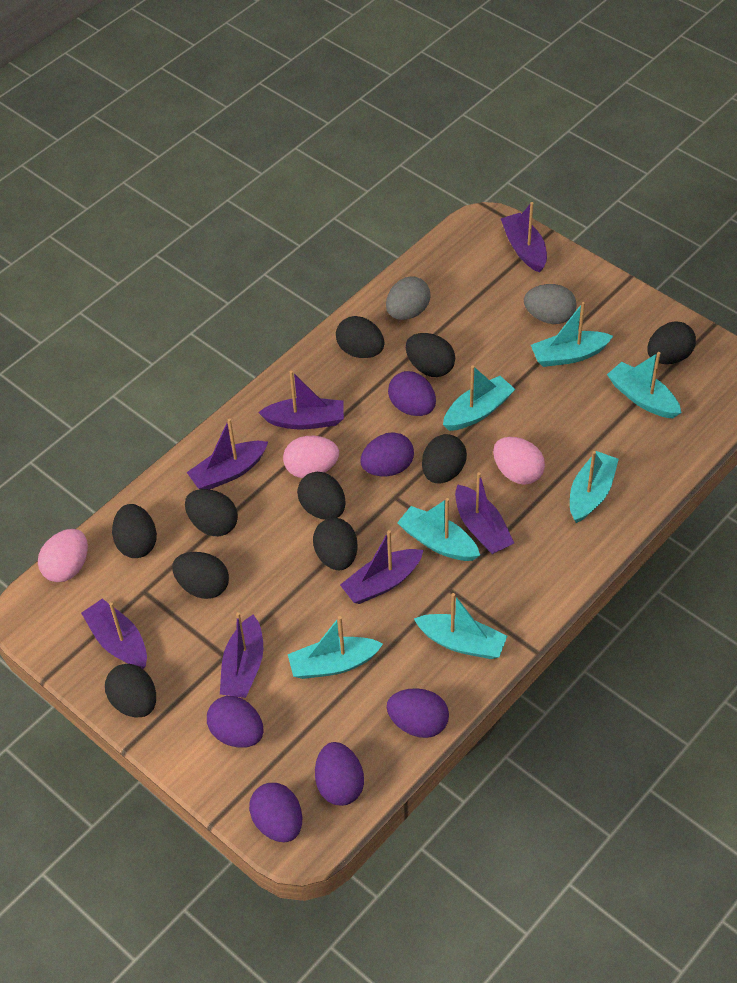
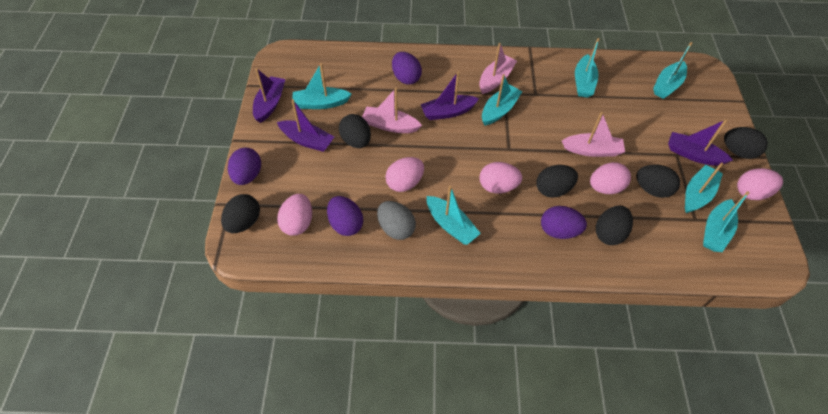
black egg: [105,664,156,718] [112,504,157,558] [172,552,229,599] [185,489,238,536] [297,472,346,520] [313,518,358,570] [336,316,385,358] [406,333,455,377] [422,434,467,483] [647,321,696,364] = 10 -> [221,194,260,233] [339,114,371,148] [537,165,578,198] [596,205,633,245] [636,165,680,198] [724,127,768,159] = 6
grey egg: [386,276,431,320] [524,284,577,324] = 2 -> [377,201,416,240] = 1
pink boat: none = 0 -> [362,88,422,133] [479,43,517,94] [562,112,625,157] = 3
pink egg: [38,529,88,582] [283,436,339,478] [493,437,545,485] = 3 -> [277,194,312,236] [385,157,424,192] [479,162,522,193] [590,162,631,194] [737,168,783,200] = 5
purple boat: [81,599,147,669] [187,418,268,490] [220,612,263,698] [258,371,344,430] [340,530,423,604] [455,472,514,554] [501,202,547,273] = 7 -> [253,68,285,123] [277,99,334,152] [421,71,479,120] [668,119,733,166] = 4
purple egg: [207,696,264,748] [249,783,302,842] [315,742,364,806] [360,432,414,476] [387,688,449,738] [388,371,436,416] = 6 -> [228,148,261,185] [327,196,363,236] [392,52,422,84] [541,206,587,239] = 4

